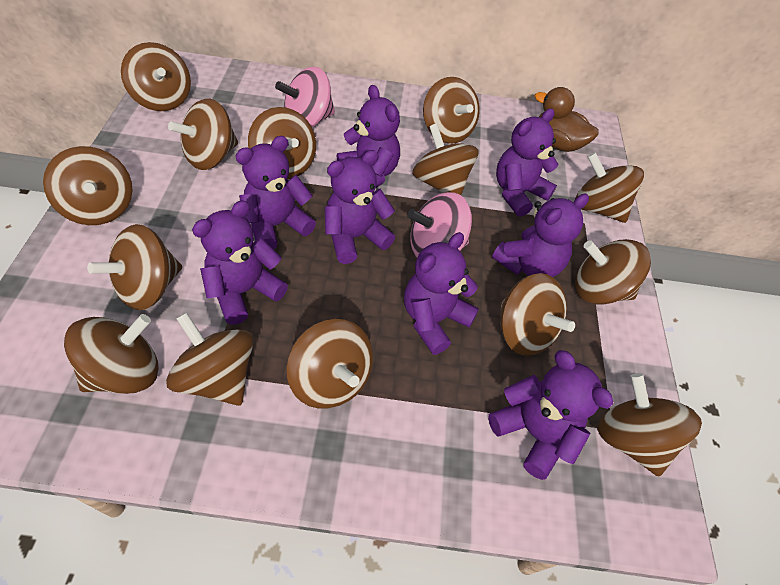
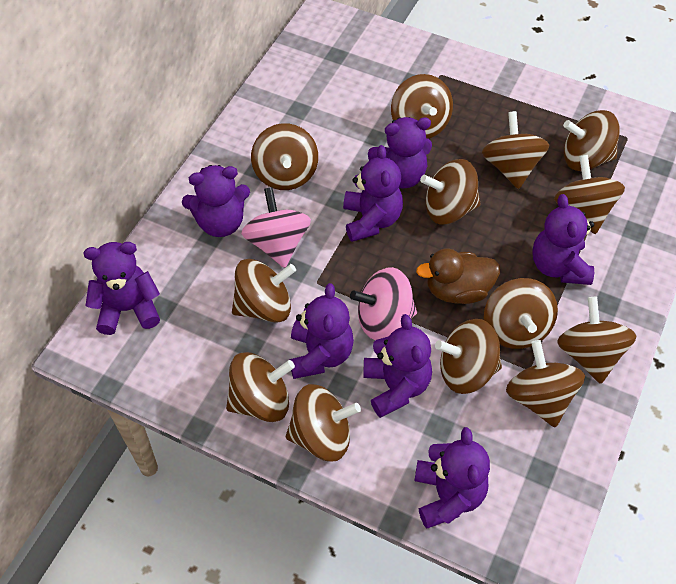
brown spinning top: [43,146,133,225] [64,314,159,394] [87,224,182,310] [121,42,191,111] [166,312,254,406] [168,99,238,170] [248,107,316,179] [287,319,373,409] [412,123,479,195] [423,77,480,144] [500,273,575,356] [575,152,644,223] [575,239,651,305] [597,373,702,476] = 14 -> [226,352,295,422] [232,259,296,323] [251,123,318,190] [286,384,361,462] [391,74,453,139] [420,159,481,224] [435,319,502,394] [482,111,550,189] [484,278,558,349] [506,340,585,428] [554,155,625,234] [557,297,637,384] [563,110,620,171] = 13

